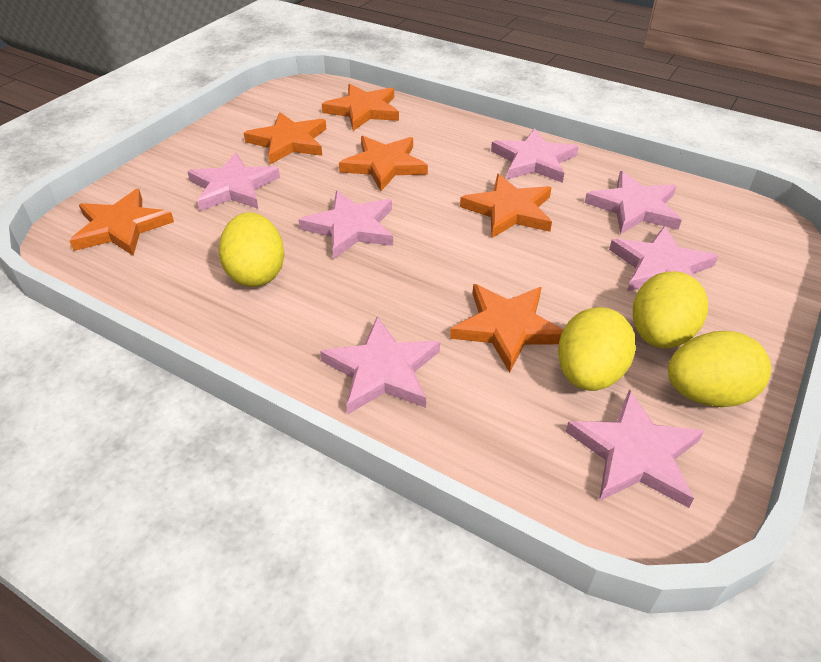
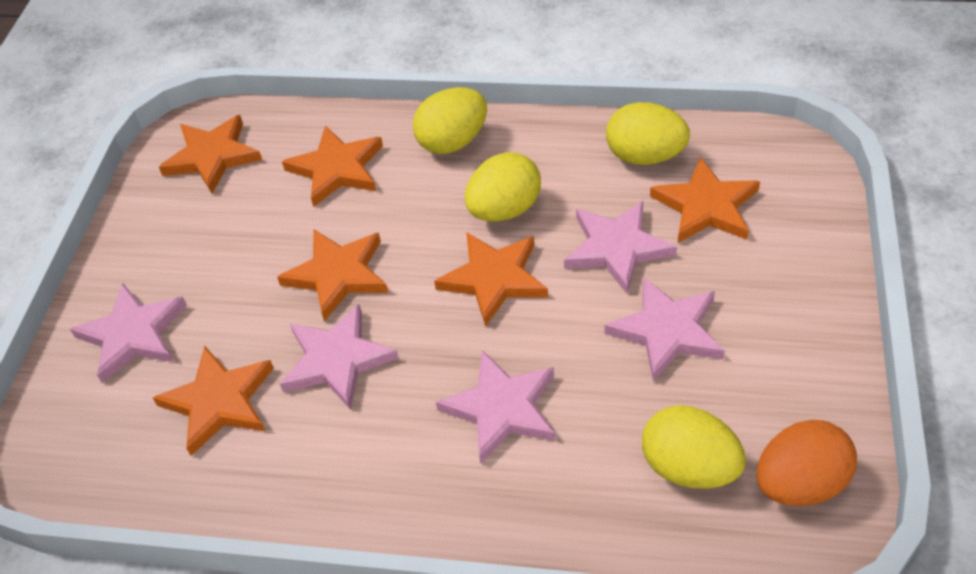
orange egg: none = 0 -> [756,420,857,506] = 1
pink star: [187,152,280,211] [298,191,393,260] [320,316,440,415] [491,128,579,183] [566,389,704,508] [585,171,682,234] [609,226,718,291] = 7 -> [70,283,187,383] [280,305,399,410] [436,350,556,464] [564,201,677,294] [604,277,725,381] = 5

